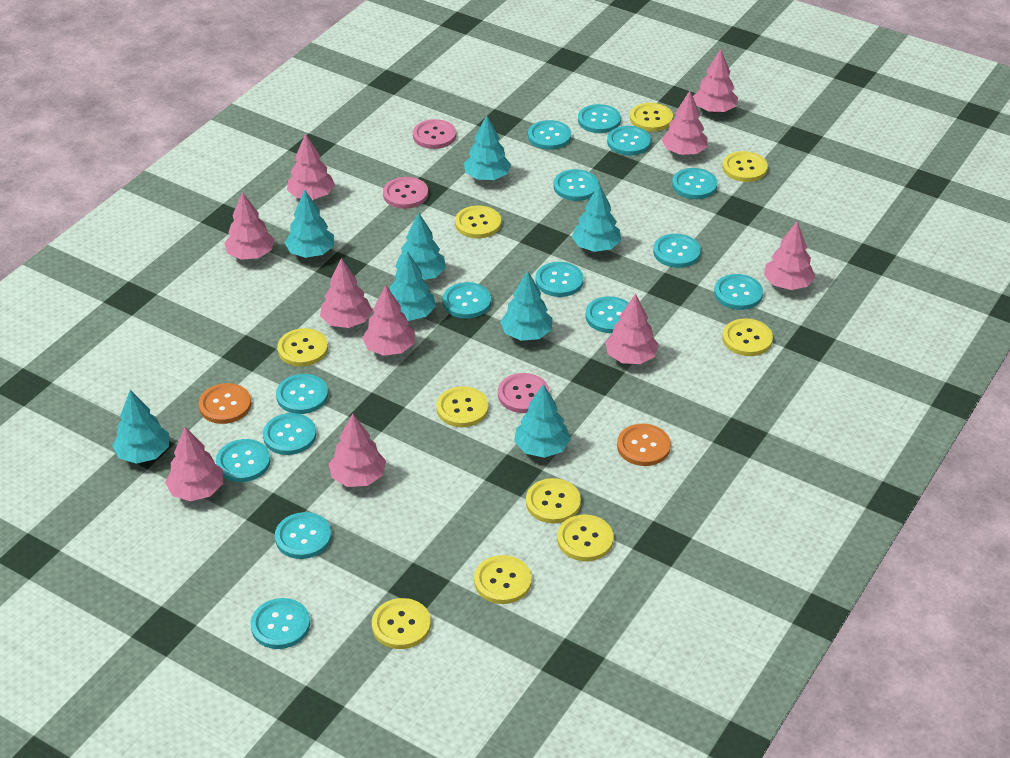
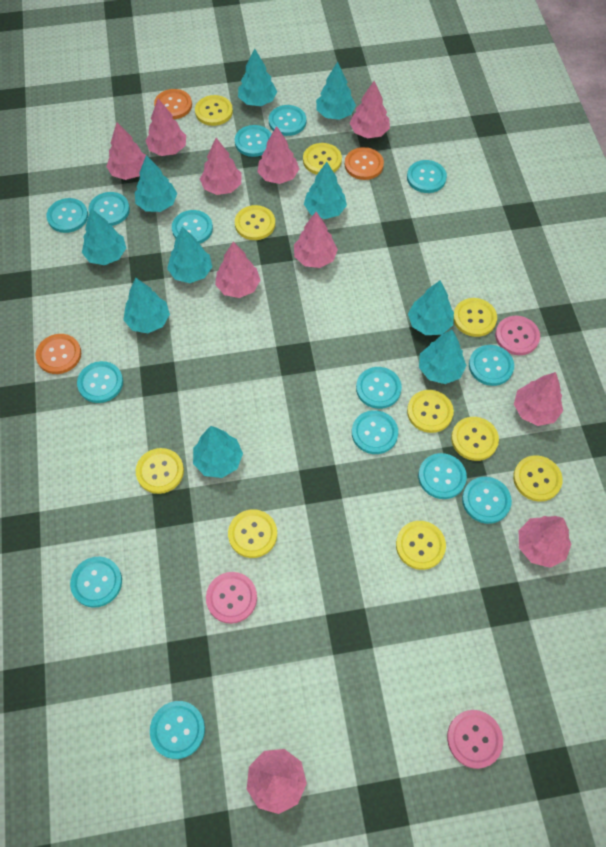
orange button: [199,383,251,424] [617,424,671,466] = 2 -> [36,334,81,374] [154,89,192,119] [345,147,384,180] = 3
turquoise button: [216,439,270,482] [251,598,310,649] [263,413,316,455] [275,512,332,559] [276,374,328,414] [443,282,491,318] [528,120,571,150] [536,262,584,297] [554,169,599,201] [578,104,621,133] [585,296,629,333] [607,126,651,155] [653,234,701,268] [672,168,717,199] [714,274,763,310] = 15 -> [46,198,88,233] [70,557,122,608] [77,361,123,403] [88,192,130,226] [150,701,205,759] [172,210,213,244] [235,125,272,157] [269,105,306,136] [352,410,398,454] [356,367,402,409] [407,160,447,193] [418,453,467,499] [462,477,512,524] [469,345,514,386] = 14
turquoise tree: [112,390,169,464] [285,190,334,258] [390,251,436,321] [395,212,446,280] [464,115,511,180] [500,270,553,341] [514,384,571,458] [572,184,621,252] = 8 -> [82,209,126,265] [123,278,170,333] [135,155,177,212] [167,227,212,283] [193,426,243,478] [238,48,277,106] [304,162,347,219] [316,62,356,120] [408,281,454,335] [419,329,467,384] = 10

